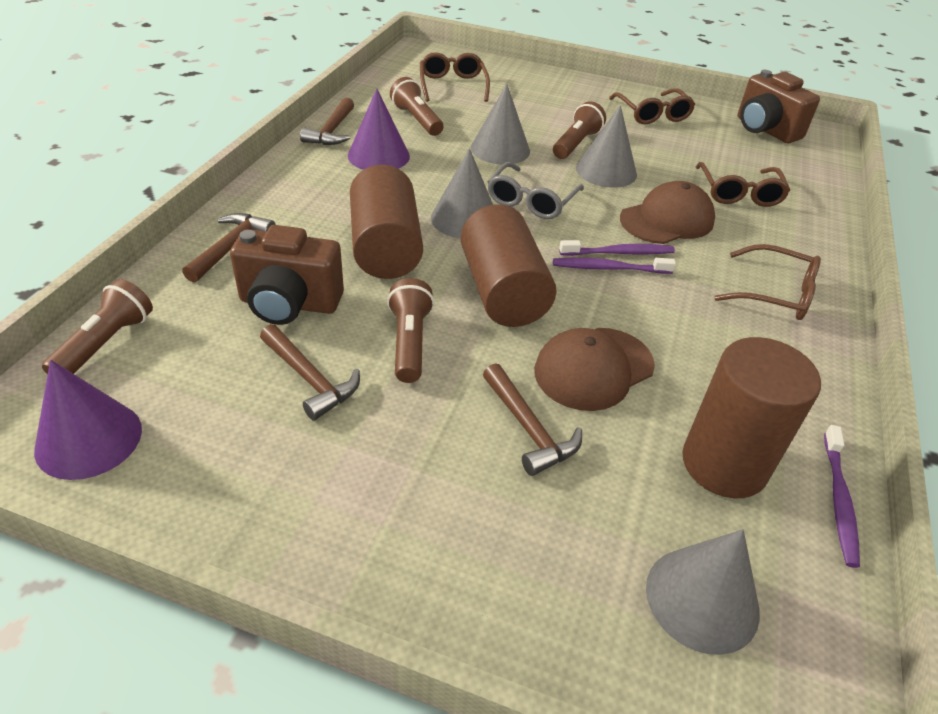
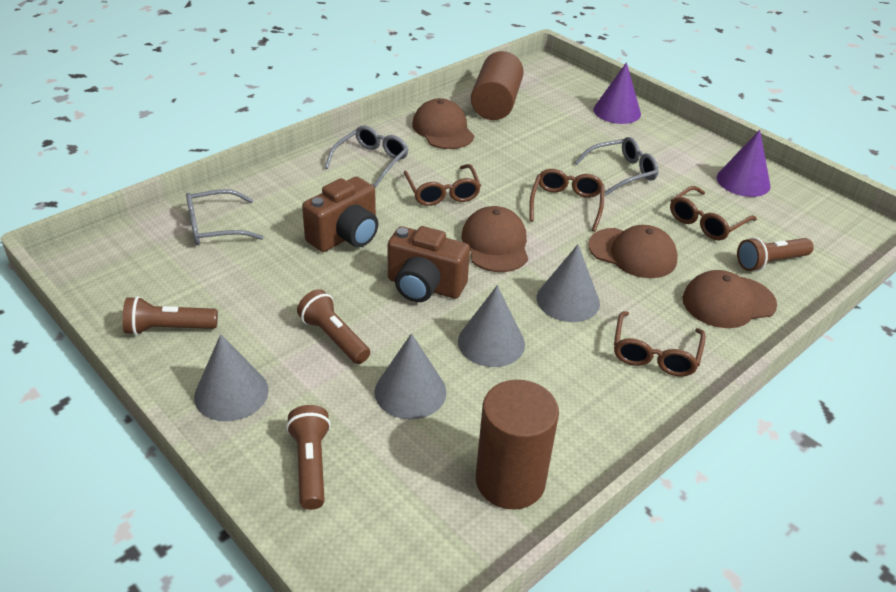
brown cap: [534,328,655,411] [620,181,715,244] = 2 -> [412,98,474,149] [462,206,528,272] [588,225,678,278] [683,270,777,328] = 4
brown cylinder: [350,165,423,279] [461,204,556,327] [682,337,821,498] = 3 -> [471,51,524,120] [476,380,559,509] = 2
brown hammer: [182,213,276,283] [260,324,360,421] [300,97,354,145] [483,363,582,476] = 4 -> none = 0
grey glasses: [488,162,584,219] = 1 -> [186,189,264,245] [325,125,409,187] [575,137,658,195] = 3
purple toothbrush: [553,258,676,274] [559,240,675,256] [824,425,860,568] = 3 -> none = 0

